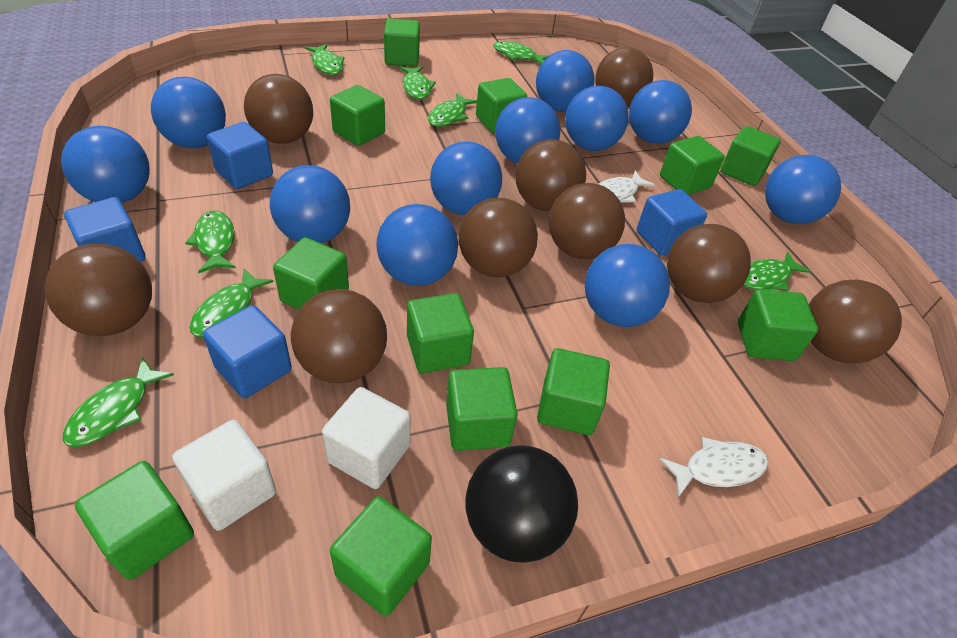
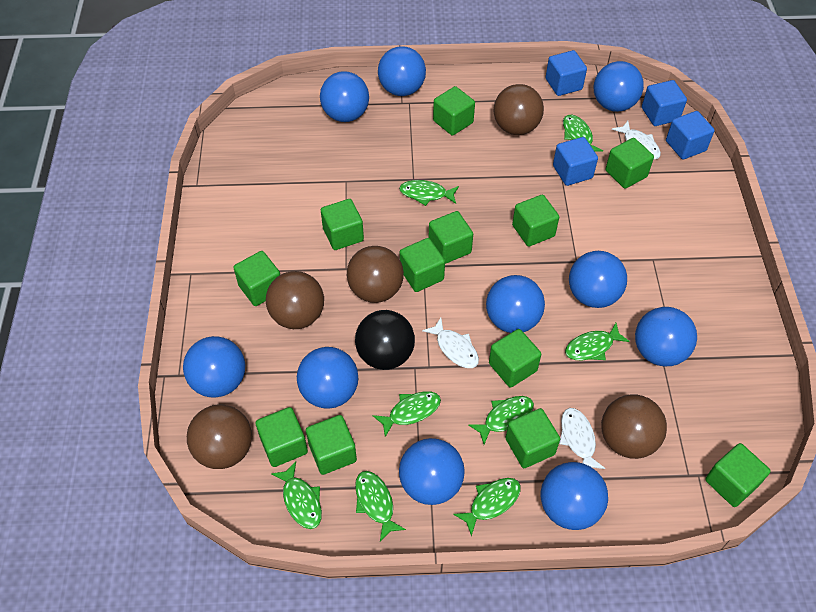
blue ball: [61,126,150,203] [151,77,226,149] [270,165,350,243] [377,204,458,286] [430,142,502,215] [495,97,561,164] [536,50,594,112] [565,86,629,151] [585,244,670,327] [629,80,692,144] [765,155,841,224] = 11 -> [183,336,246,397] [297,347,358,409] [320,71,369,122] [378,46,426,96] [399,438,465,505] [486,275,545,333] [541,462,608,530] [569,251,627,308] [594,61,644,112] [635,307,697,366] = 10
brown ball: [45,244,152,336] [244,74,313,144] [291,289,387,383] [459,198,538,277] [516,139,586,211] [548,183,625,259] [595,47,653,107] [667,224,751,303] [809,280,902,364] = 9 -> [187,405,252,469] [266,271,324,329] [347,246,404,303] [493,84,544,135] [601,394,667,459] = 5
white cube: [172,420,276,531] [322,387,411,489] = 2 -> none = 0
white fish: [599,170,655,202] [659,437,768,498] = 2 -> [422,318,479,368] [559,408,605,469] [612,121,661,160] = 3

